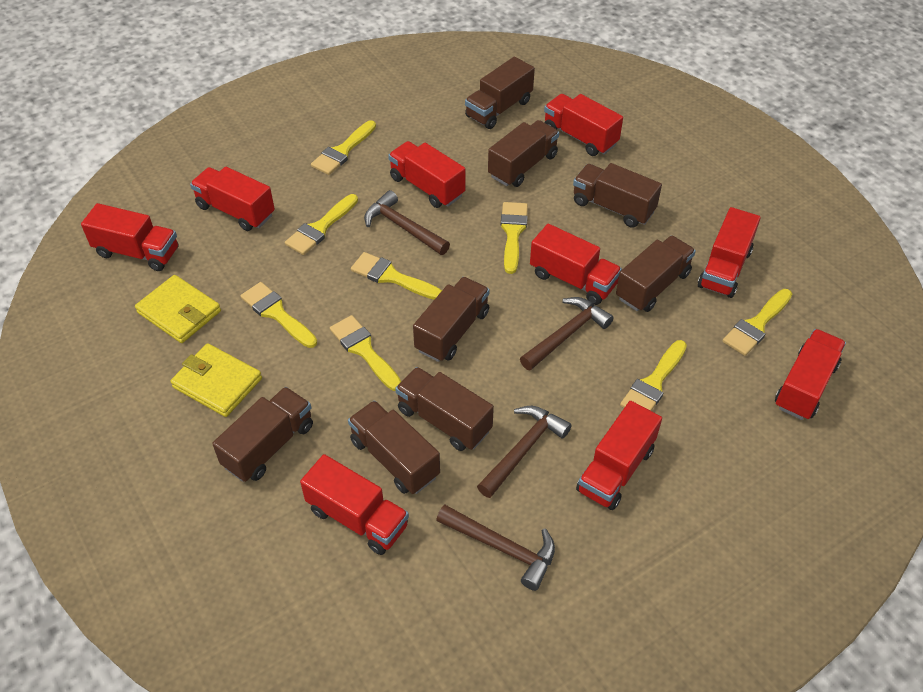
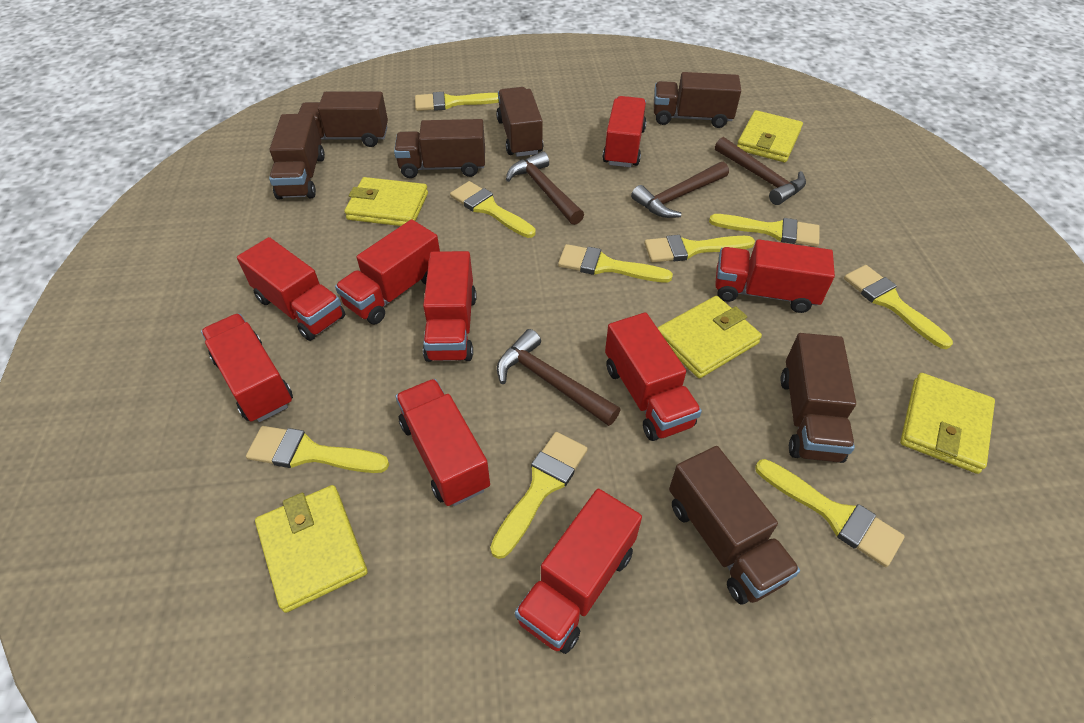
brown truck: [212,387,313,482] [348,400,440,494] [395,367,494,451] [413,277,490,362] [465,57,535,129] [488,120,559,187] [573,163,662,228] [616,236,696,312] = 8 -> [269,113,325,200] [298,92,388,147] [394,119,485,178] [496,87,543,157] [654,72,741,128] [669,446,800,604] [780,333,856,463] = 7
yellow brush: [240,282,317,348] [285,194,358,255] [311,120,376,175] [330,315,401,391] [351,252,442,300] [501,202,528,274] [620,340,687,411] [722,289,792,356] = 8 -> [246,426,389,473] [415,92,499,111] [450,181,536,238] [490,432,588,559] [558,244,673,282] [644,235,755,262] [709,214,820,247] [755,459,905,567] [844,265,953,349] = 9
yellow wallet: [135,275,221,343] [170,343,262,417] = 2 -> [255,485,368,613] [344,177,428,226] [658,296,762,378] [737,110,803,162] [900,373,995,474] = 5

